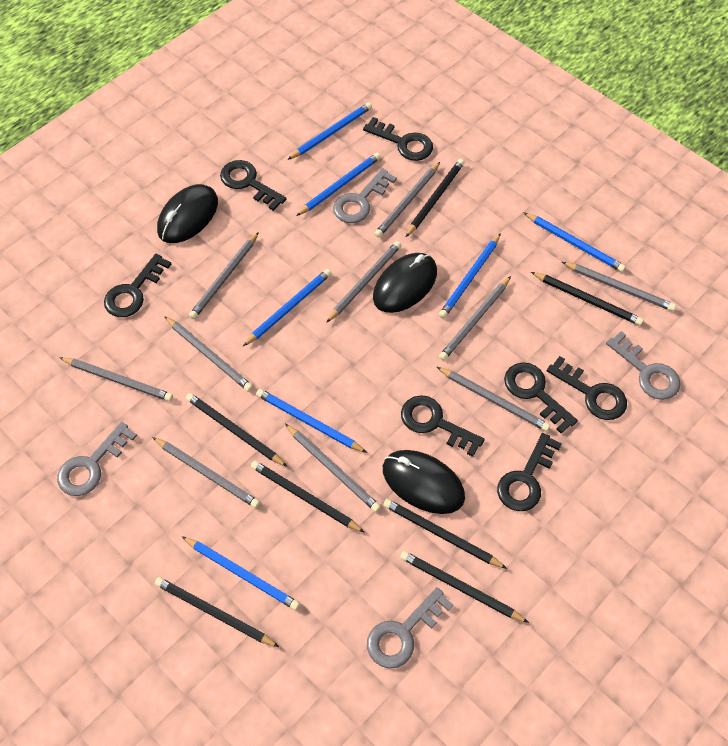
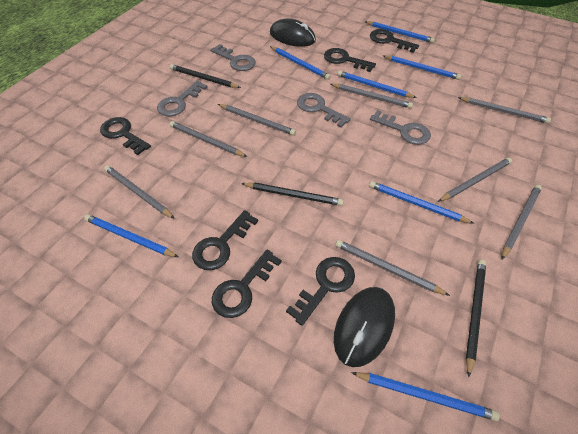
black key: [104,254,171,317] [220,160,287,211] [363,117,433,161] [401,395,485,457] [497,433,562,511] [504,362,578,434] [547,356,627,420] = 7 -> [100,117,151,155] [192,210,258,270] [212,250,282,318] [286,257,355,326] [324,48,376,72] [370,29,419,53] = 6
black mouse: [157,184,218,243] [373,253,437,313] [383,450,465,514] = 3 -> [270,19,316,47] [334,287,395,367] = 2
black pencil: [155,577,279,647] [186,393,288,467] [251,461,365,533] [383,499,507,569] [400,551,529,623] [406,159,465,237] [531,272,644,326] = 7 -> [170,64,241,88] [241,182,344,206] [466,259,486,378] = 3
grey pencil: [59,357,173,401] [152,437,260,508] [164,316,253,392] [189,232,259,319] [285,424,381,512] [326,241,401,323] [374,162,440,238] [437,367,550,431] [439,276,511,361] [562,262,676,311] = 10 -> [104,165,175,219] [170,121,248,157] [218,104,296,136] [330,84,413,109] [336,240,450,296] [438,158,512,202] [458,97,551,124] [502,185,542,259] = 8

